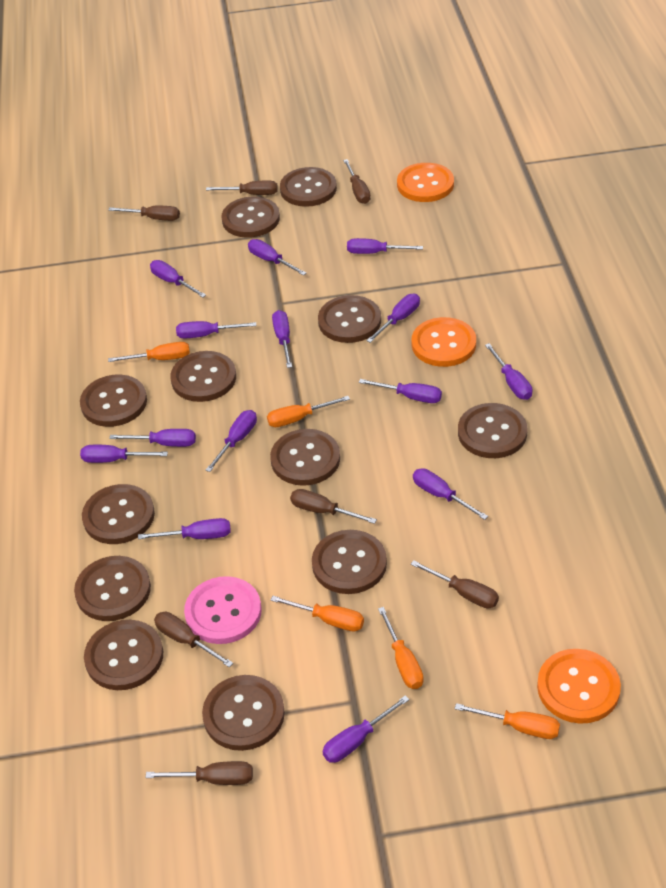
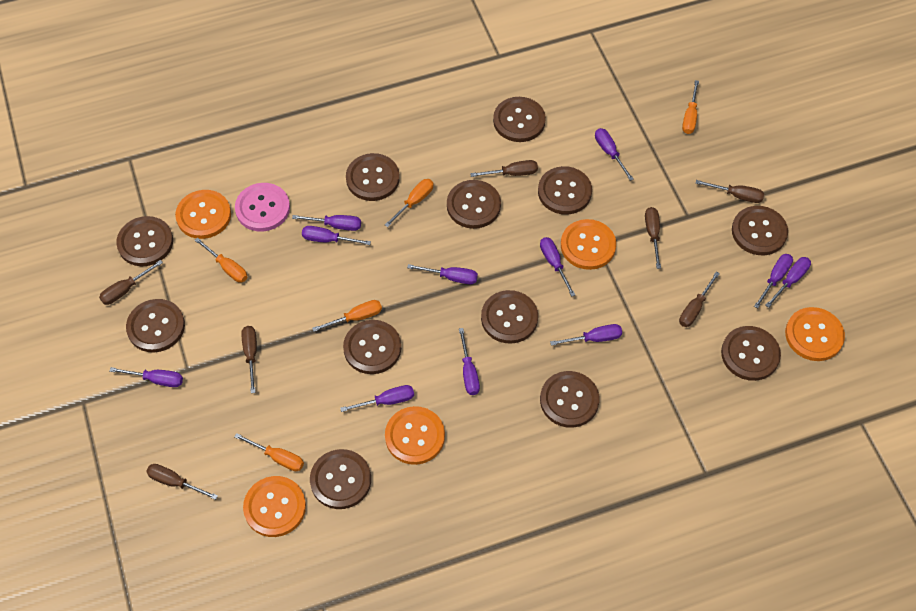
orange button: [397,163,454,202] [412,317,476,367] [537,649,621,724] = 3 -> [175,190,231,239] [243,476,306,537] [385,406,445,465] [561,219,616,270] [785,307,845,361] = 5
purple screwdriver: [80,445,168,463] [109,429,196,447] [138,518,231,539] [150,260,206,298] [176,321,256,338] [205,410,257,472] [248,239,306,276] [272,310,292,368] [322,696,409,763] [347,238,423,254] [359,379,442,403] [366,294,420,343] [413,468,488,520] [485,343,533,400] = 14 -> [109,367,183,387] [292,215,361,231] [302,226,371,245] [340,385,414,412] [407,264,478,284] [459,328,480,395] [540,237,575,297] [550,324,622,346] [595,128,633,181] [754,254,793,308] [765,257,811,308] = 11

